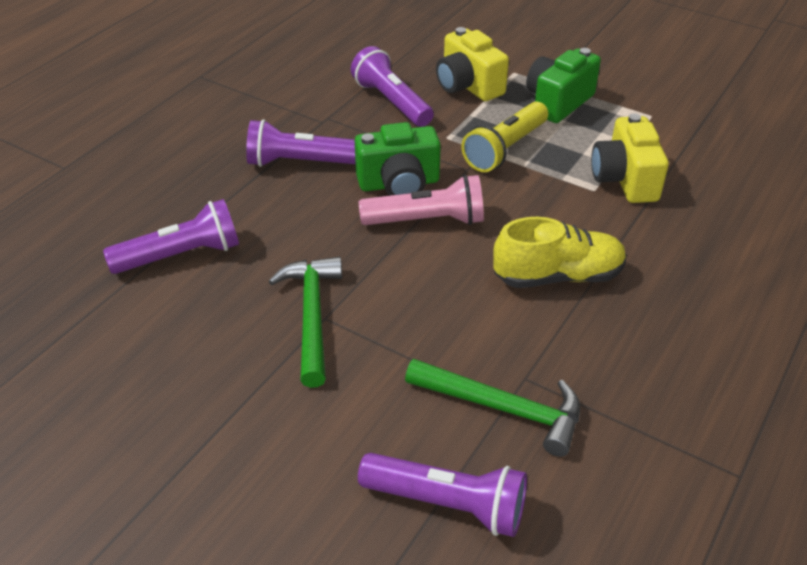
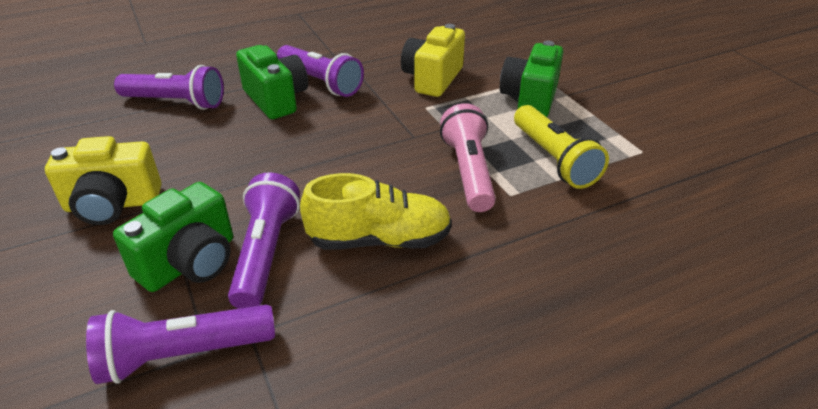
green camera: [355,122,441,196] [526,48,601,123] = 2 -> [113,182,233,292] [236,45,308,119] [500,41,563,117] = 3
green hammer: [269,257,342,388] [405,359,580,457] = 2 -> none = 0

